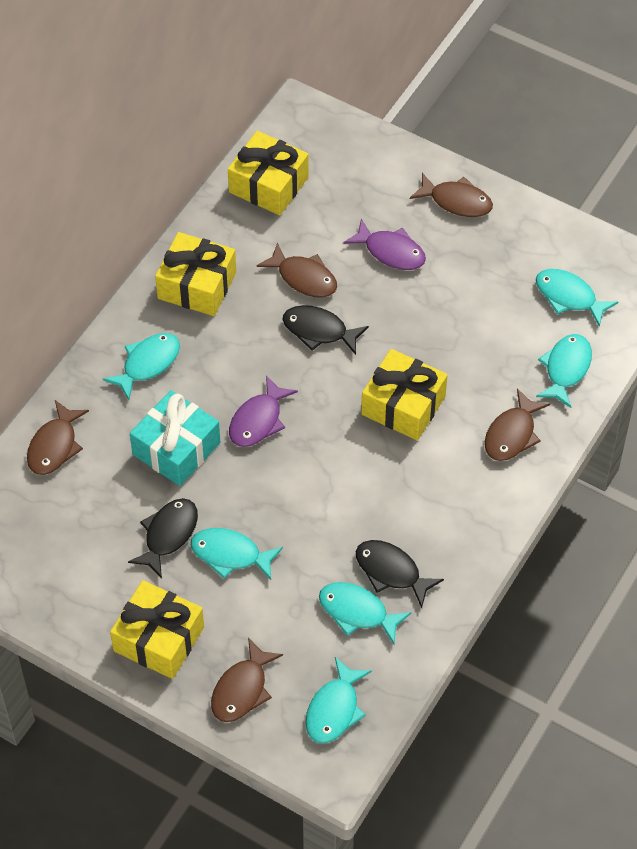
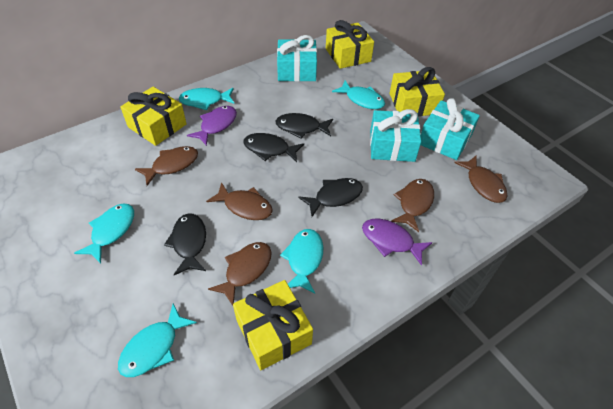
black fish: [128,498,198,579] [282,305,369,355] [356,540,444,608] = 3 -> [164,213,206,275] [243,133,304,162] [275,113,333,139] [299,178,363,217] = 4
turquoise fish: [103,333,180,400] [191,528,283,580] [306,657,372,744] [319,582,411,644] [536,269,618,327] [536,334,592,408] = 6 -> [74,204,134,263] [118,303,197,377] [179,88,234,110] [280,229,323,294] [332,80,385,109] = 5
turquoise gift: [130,390,220,486] = 1 -> [277,35,317,82] [370,109,421,162] [421,98,480,160] = 3

